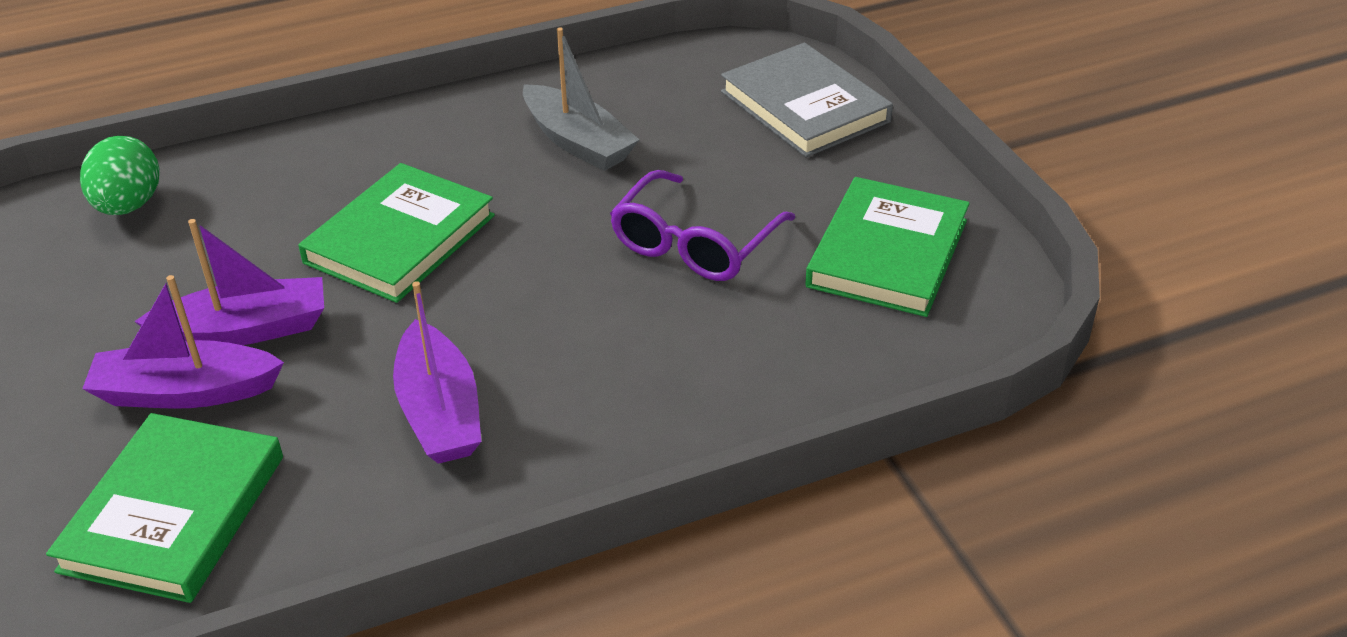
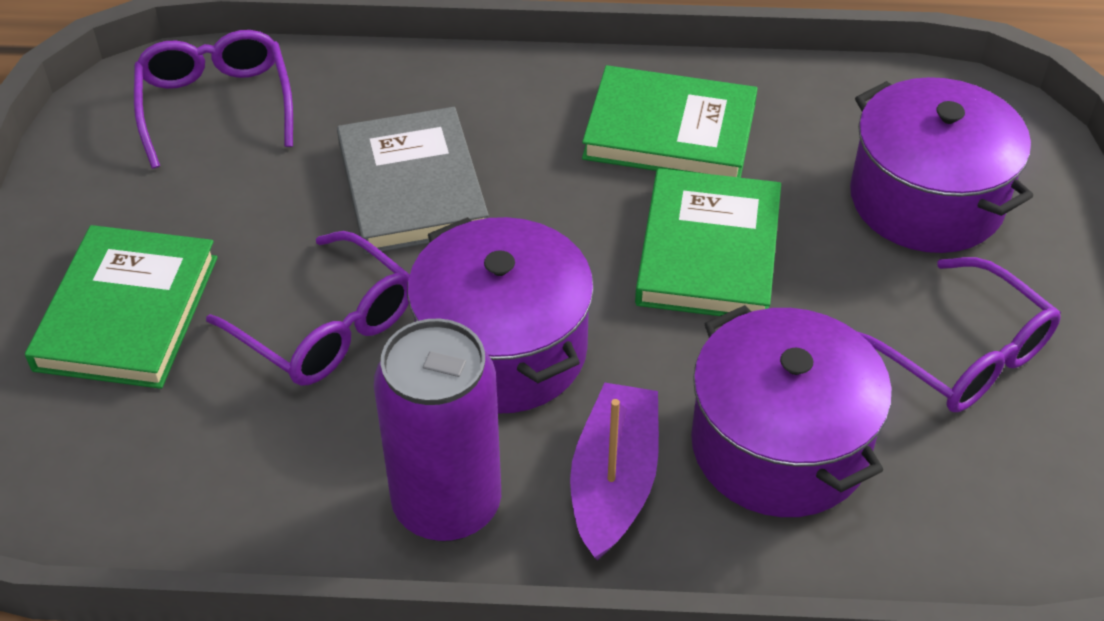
green egg: [80,136,159,215] = 1 -> none = 0
grey boat: [523,27,639,171] = 1 -> none = 0
purple boat: [82,275,284,409] [134,219,324,345] [393,281,481,464] = 3 -> [570,383,659,560] = 1
purple can: none = 0 -> [374,319,501,542] = 1
purple glasses: [610,170,795,281] = 1 -> [134,30,293,169] [206,231,410,386] [858,257,1061,412] = 3
purple pot: none = 0 -> [407,217,594,414] [691,305,892,517] [850,77,1033,253] = 3

